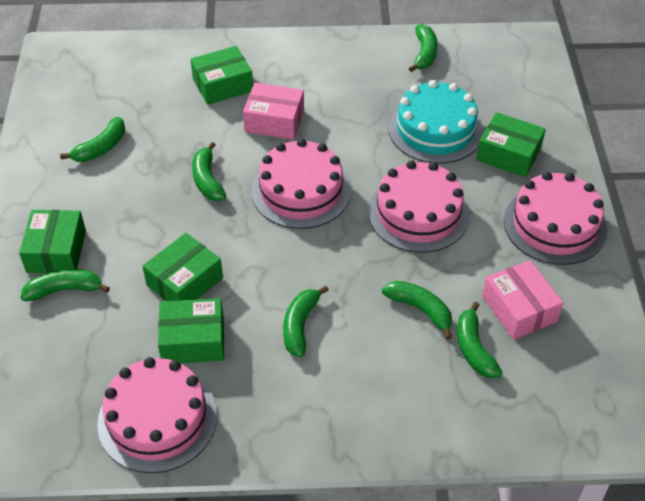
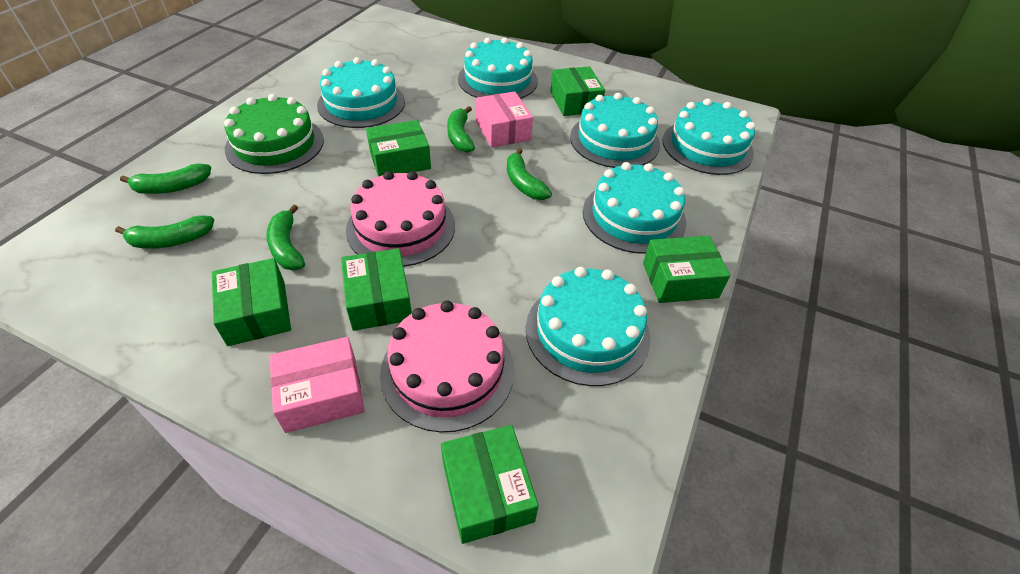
green banana: [20,269,110,301] [60,117,125,162] [192,142,226,201] [283,285,329,357] [382,281,452,340] [409,24,438,72] [457,302,503,378] = 7 -> [115,215,214,249] [120,163,211,194] [266,204,305,270] [447,106,475,153] [507,148,552,200] = 5
green box: [19,210,86,273] [142,233,223,301] [158,298,224,363] [190,46,253,105] [476,112,546,177] = 5 -> [212,258,291,346] [341,248,412,331] [366,120,431,177] [441,425,539,544] [550,66,605,116] [643,236,730,303] = 6
green cake: none = 0 -> [224,94,324,174] = 1
pink cake: [97,357,217,473] [252,139,351,229] [368,161,470,253] [504,172,607,265] = 4 -> [346,171,455,267] [380,301,514,433] = 2
turquoise cake: [389,80,483,164] = 1 -> [317,57,405,128] [458,37,538,99] [526,267,650,386] [570,93,660,168] [583,162,686,254] [663,99,756,175] = 6

